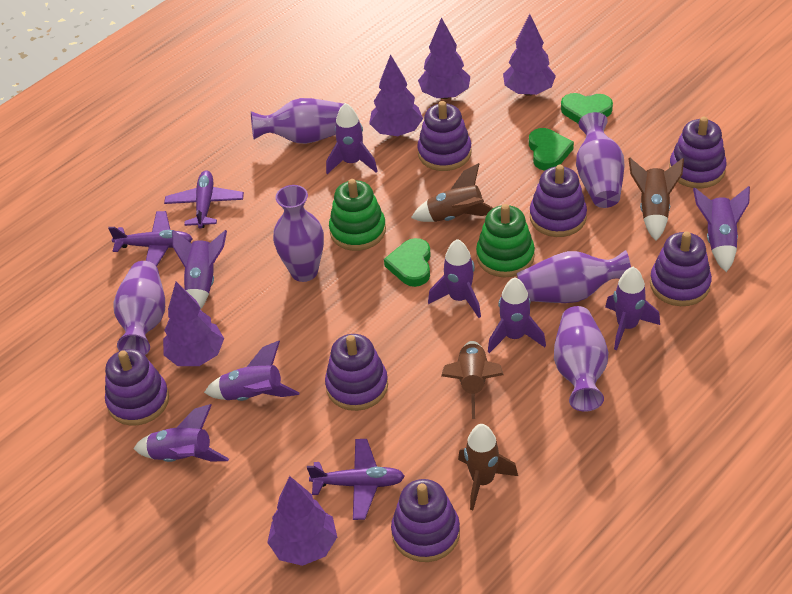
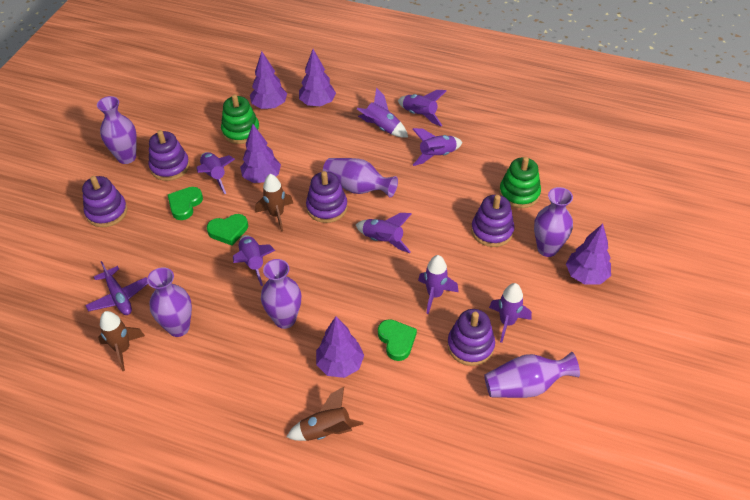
brown rocket: [411,163,493,222] [441,341,504,419] [458,424,518,510] [628,158,684,241] = 4 -> [98,311,145,371] [255,174,293,232] [287,387,364,441] = 3
purple plane: [108,211,193,267] [164,170,244,229] [307,439,405,520] = 3 -> [85,261,148,315] = 1
purple stacking toy: [105,349,169,426] [325,334,388,411] [391,479,460,562] [417,101,472,171] [530,165,587,237] [650,231,712,306] [669,117,727,189] = 7 -> [82,176,128,227] [149,130,190,181] [306,171,348,223] [447,309,495,366] [471,195,515,247] = 5

